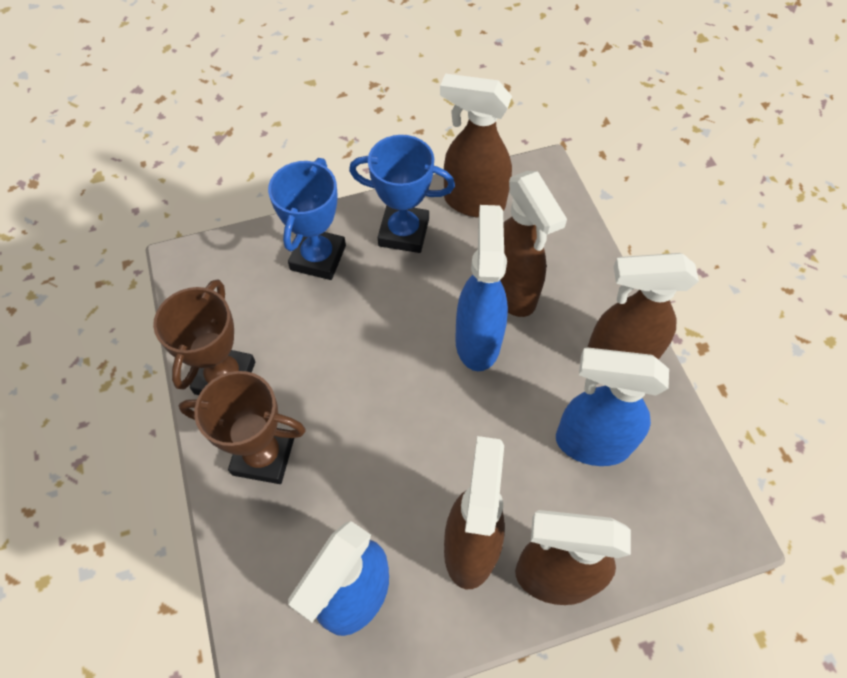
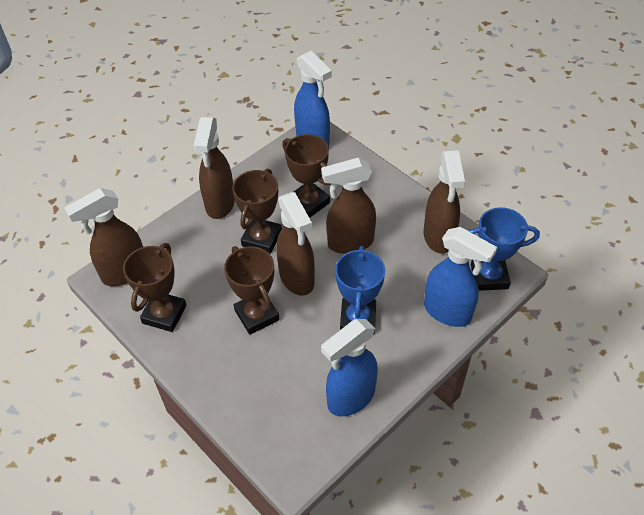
brown trophy: [153,279,255,395] [179,371,306,484] = 2 -> [123,243,187,332] [224,246,279,335] [232,169,282,254] [282,134,331,218] = 4

